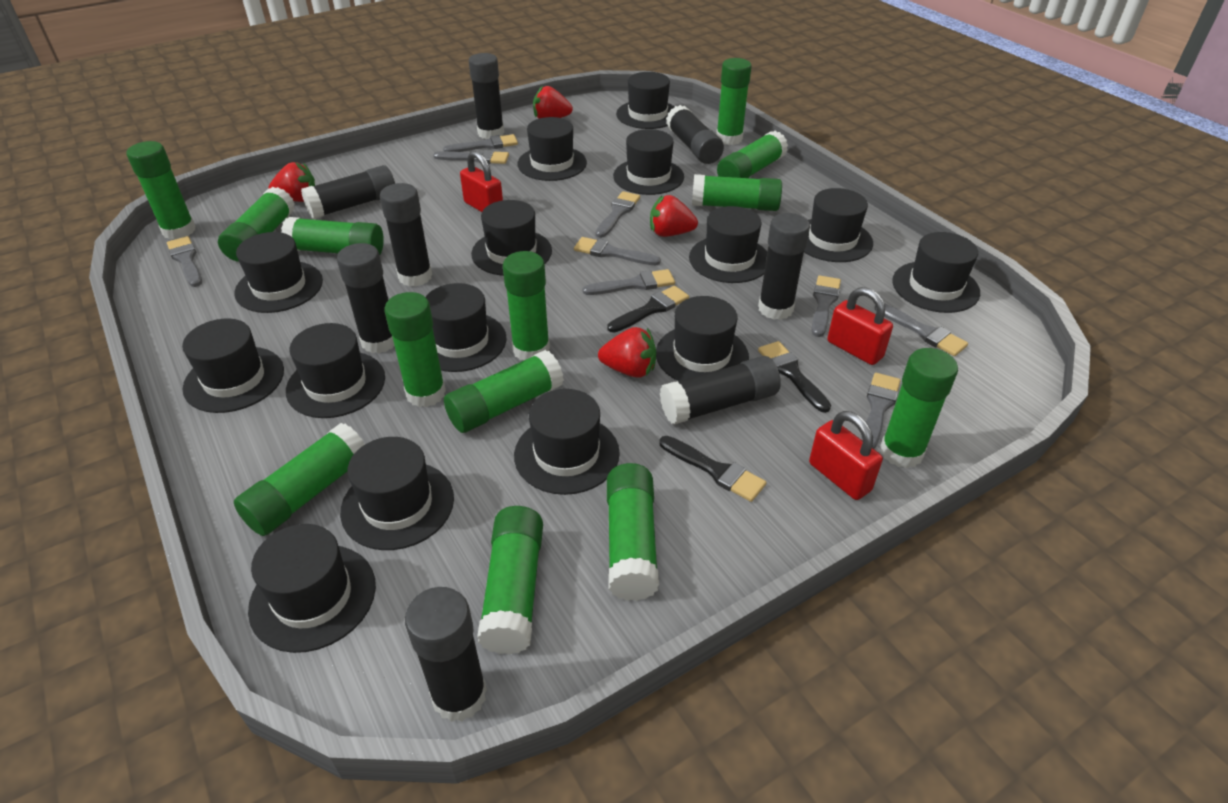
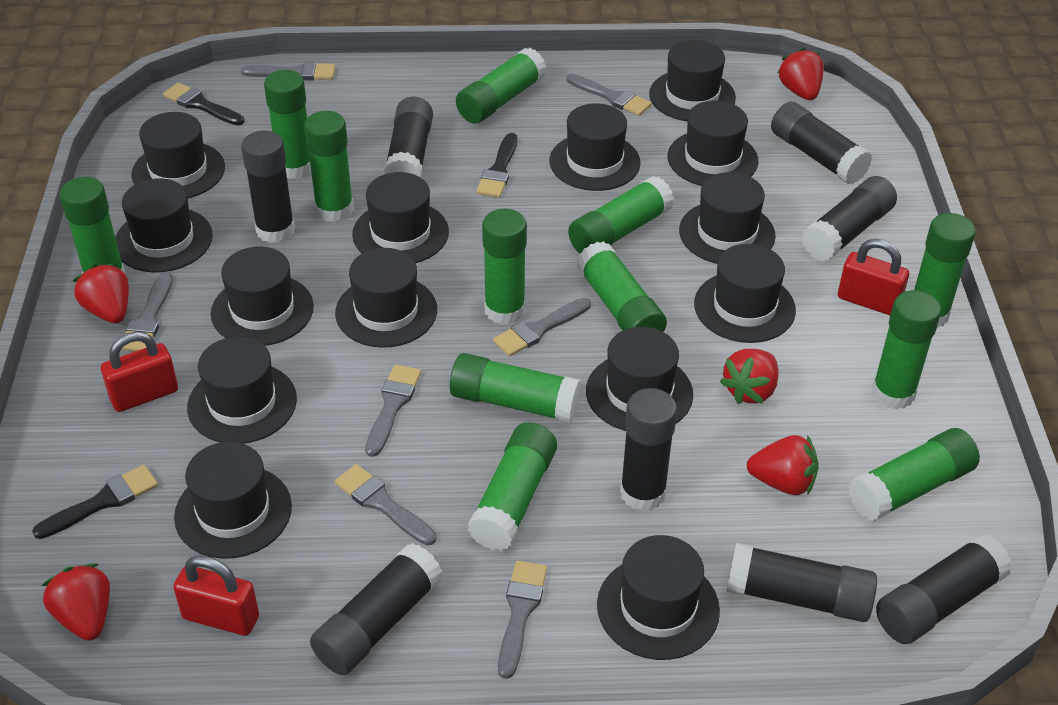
black hat: [182,318,284,413] [235,232,323,313] [248,524,376,653] [286,323,385,418] [340,437,454,550] [426,283,506,372] [471,200,552,276] [514,389,620,495] [517,117,587,181] [613,129,684,195] [616,72,675,129] [656,296,749,381] [689,206,767,283] [804,188,873,262] [892,232,980,313] = 15 -> [115,178,213,272] [131,112,225,198] [174,442,292,559] [187,337,297,444] [211,246,314,346] [335,248,437,348] [352,172,449,263] [549,103,641,191] [586,327,693,431] [597,535,720,660] [649,40,736,121] [667,101,758,186] [679,172,776,264] [694,244,796,343] = 14
green glue stick: [127,141,196,239] [218,187,295,262] [234,423,365,536] [281,217,384,255] [385,292,446,407] [444,350,564,433] [477,506,543,655] [503,251,550,360] [607,463,659,601] [692,174,782,211] [716,58,752,145] [717,131,788,178] [880,348,958,468] = 13 -> [60,177,126,274] [264,70,311,179] [304,111,354,222] [450,353,582,423] [456,48,547,124] [468,422,557,551] [482,209,527,325] [568,176,674,254] [577,241,667,332] [848,428,980,522] [872,290,941,409] [914,213,976,328] = 12
grey brush: [167,236,202,287] [433,150,509,164] [443,134,518,152] [574,237,661,265] [583,269,675,295] [596,191,640,238] [812,275,841,337] [861,373,901,449] [875,303,968,356] = 9 -> [121,272,173,352] [241,62,336,81] [335,464,436,545] [365,365,421,457] [493,298,591,357] [498,561,547,679] [566,73,652,116] = 7
red strawberry: [268,162,315,202] [533,86,573,119] [598,327,656,378] [650,195,698,237] = 4 -> [41,563,110,641] [73,264,129,323] [720,349,779,404] [747,435,819,495] [777,48,824,100] = 5

